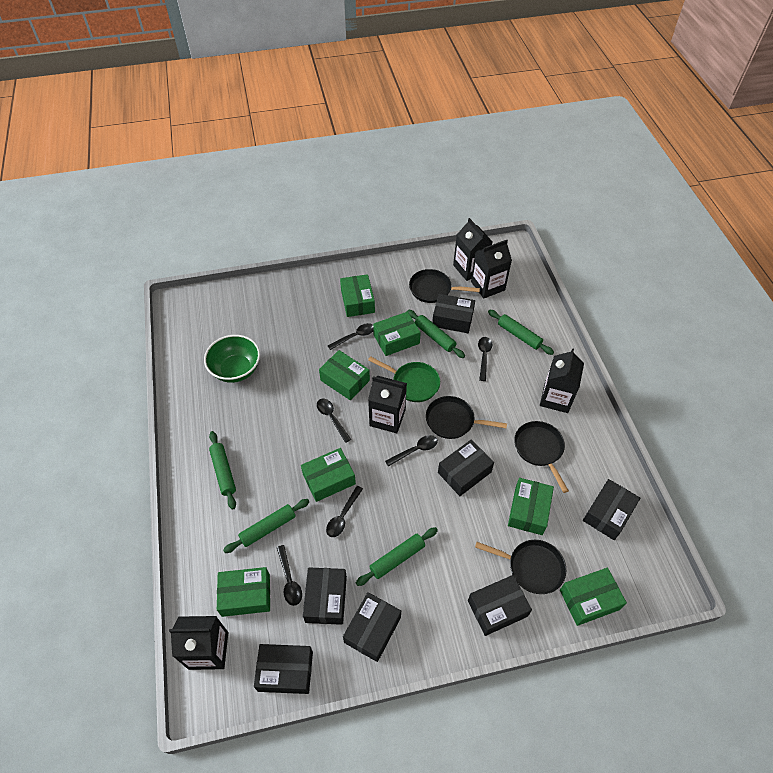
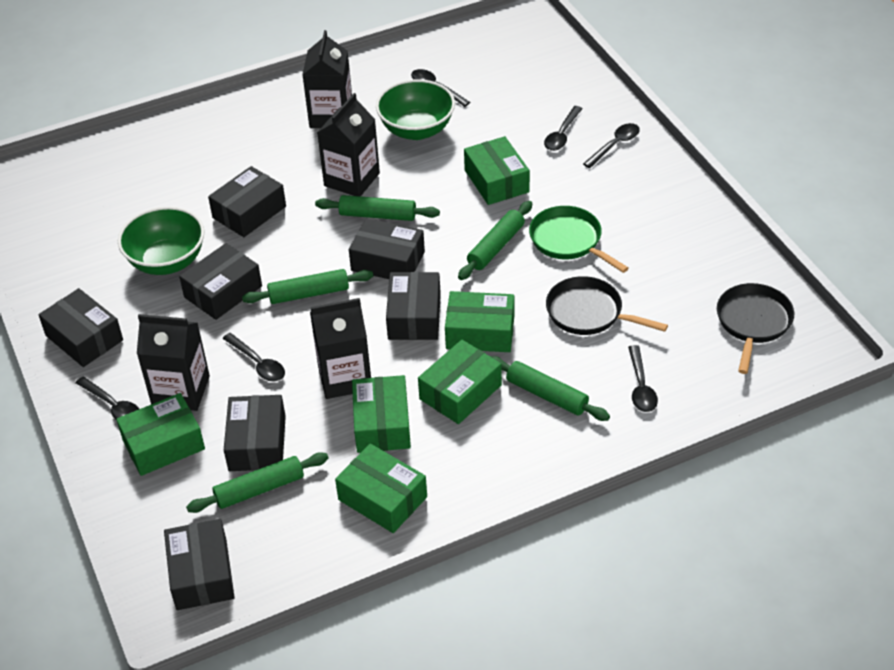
black carton: [169,616,228,670] [368,376,407,433] [453,218,493,281] [471,240,512,299] [540,348,584,413] = 5 -> [137,314,210,411] [302,30,352,128] [310,298,371,399] [317,93,380,196] = 4
black pan: [409,269,480,303] [426,396,507,439] [475,540,566,594] [514,421,569,493] = 4 -> [546,276,668,335] [717,283,794,374] = 2
green bowl: [204,335,260,383] = 1 -> [118,207,204,275] [376,79,455,140] = 2
green box: [217,567,270,617] [301,448,356,502] [319,350,370,400] [340,274,375,317] [373,312,421,356] [508,478,554,535] [560,568,627,626] = 7 -> [116,393,205,476] [335,444,427,533] [352,375,411,453] [418,340,502,424] [445,291,514,352] [464,136,530,205] = 6

